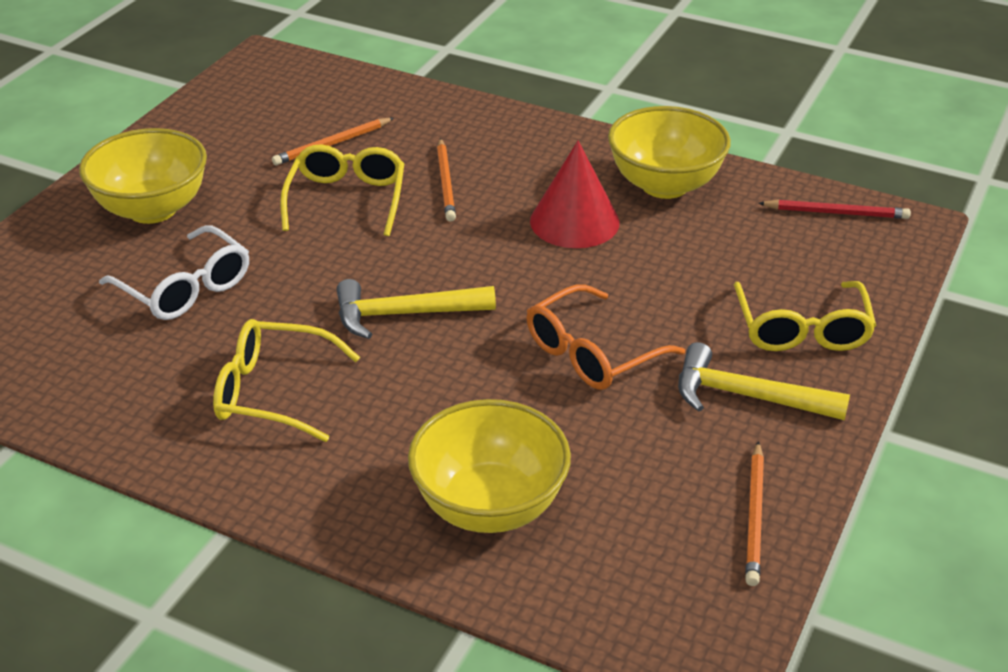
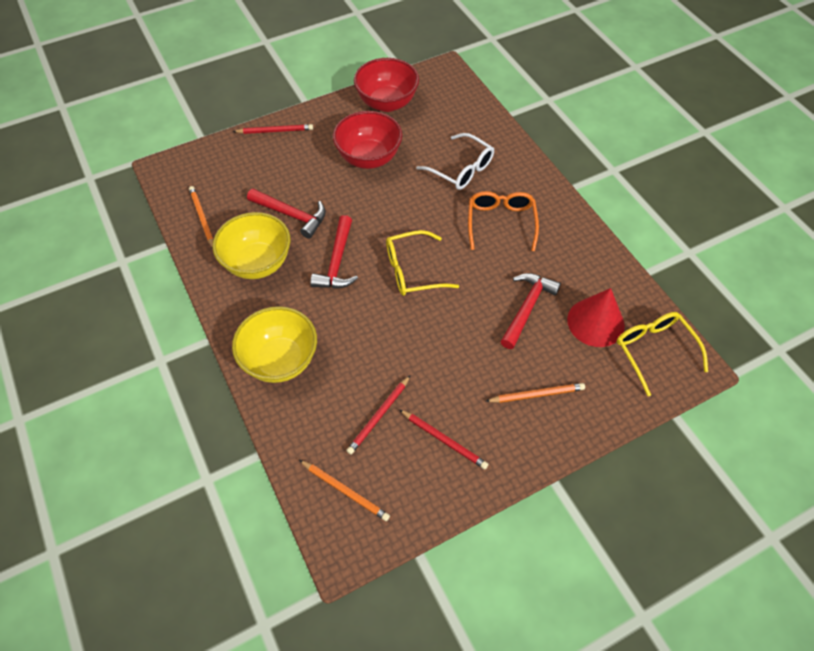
red bowl: none = 0 -> [333,111,402,169] [354,58,419,112] = 2
red hammer: none = 0 -> [247,189,326,239] [310,215,358,288] [500,273,561,349] = 3
red pencil: [758,200,911,219] = 1 -> [233,124,313,134] [346,375,410,455] [399,409,488,469] = 3
yellow bowl: [79,128,207,224] [408,399,571,533] [608,106,731,199] = 3 -> [213,212,290,279] [232,306,317,383] = 2
yellow glasses: [213,319,360,442] [280,144,404,236] [734,281,876,351] = 3 -> [386,230,459,296] [616,312,708,396] = 2
yellow hammer: [337,279,496,339] [678,342,850,420] = 2 -> none = 0

